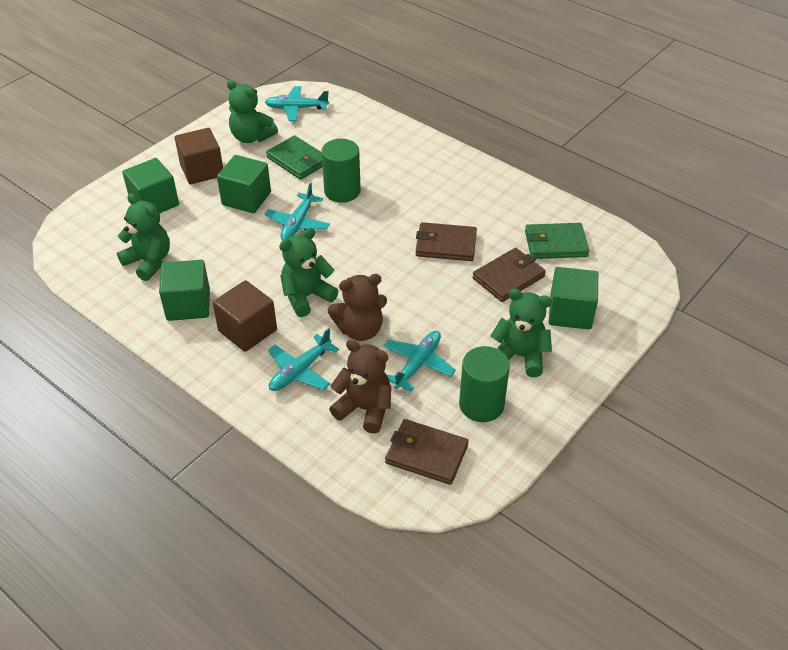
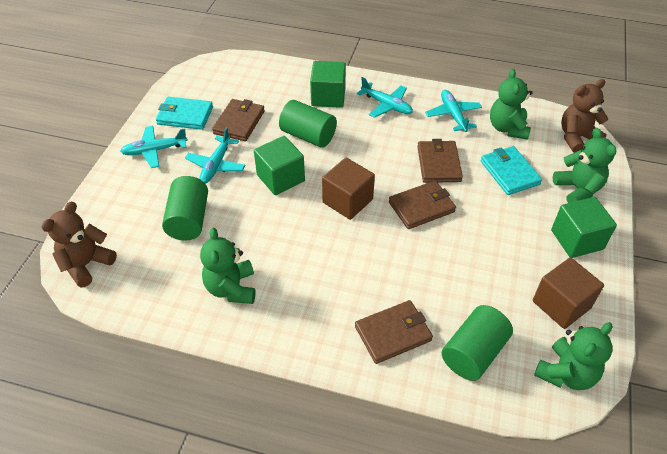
brown wallet: [385,419,469,485] [416,222,477,261] [473,248,546,302] = 3 -> [212,99,265,141] [355,300,433,364] [389,181,456,229] [417,139,463,183] = 4
green cube: [122,158,179,214] [159,260,210,321] [217,155,271,213] [549,267,598,330] = 4 -> [254,136,305,195] [310,61,346,108] [551,197,617,258] = 3
green cylinder: [322,139,361,203] [459,346,510,422] = 2 -> [162,176,208,240] [279,100,337,148] [442,305,513,381] = 3
green wallet: [266,135,323,180] [525,223,589,259] = 2 -> none = 0
turquoise wallet: none = 0 -> [156,97,213,130] [481,146,542,195] = 2

